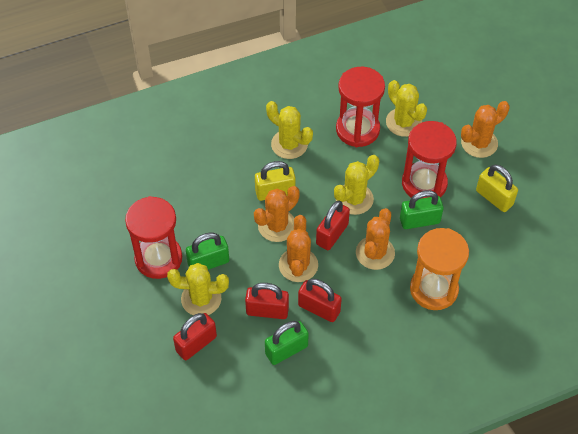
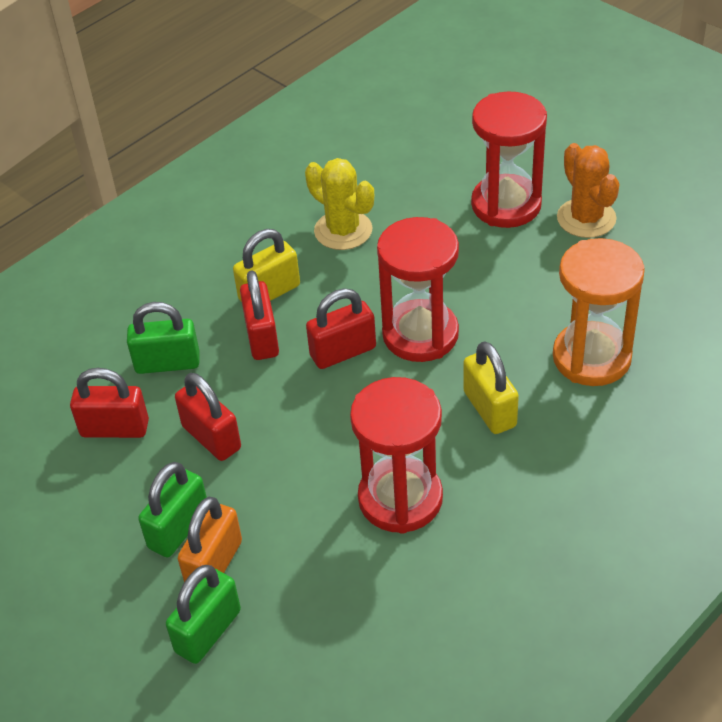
orange cactus: [254,186,300,242] [279,215,318,282] [356,208,395,270] [461,101,510,158] = 4 -> [557,143,619,238] = 1
orange padlock: none = 0 -> [178,497,242,582] = 1
yellow cactus: [167,263,229,315] [266,101,313,159] [334,155,379,215] [386,80,427,137] = 4 -> [305,158,374,250] = 1

